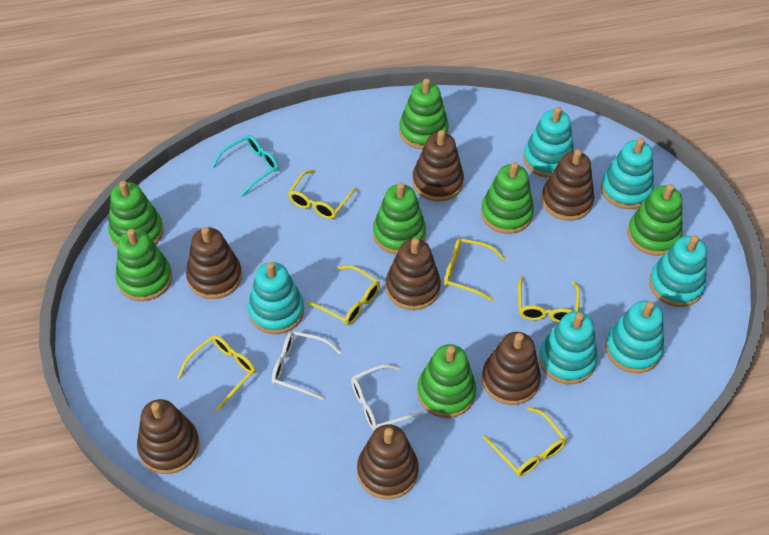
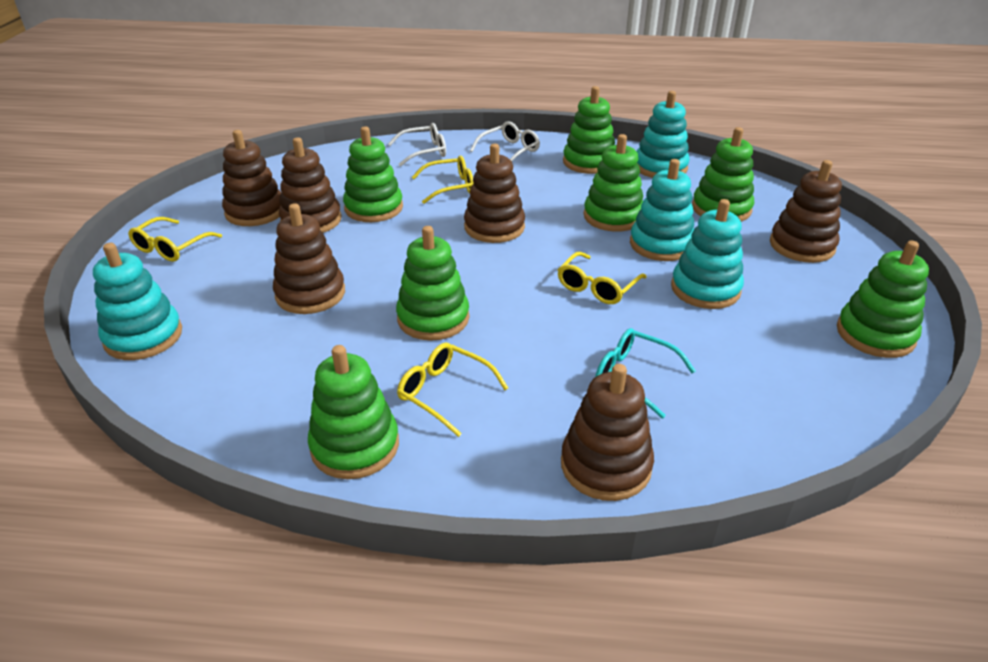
brown stacking toy: [137,399,200,474] [186,227,242,299] [357,424,419,499] [386,238,441,310] [412,130,464,202] [482,332,541,405] [541,149,594,221] = 7 -> [222,130,281,226] [273,203,345,314] [279,137,341,233] [464,144,525,243] [561,364,654,501] [770,160,842,263] = 6
turquoise stacking toy: [248,262,304,334] [523,107,574,178] [539,311,598,384] [601,138,654,209] [605,301,664,373] [649,235,707,307] = 6 -> [93,243,182,360] [630,159,694,261] [637,91,690,178] [671,199,744,309] = 4
yellow glasses: [178,335,255,411] [288,170,357,219] [307,265,380,325] [444,238,506,301] [483,407,567,476] [518,276,580,322] = 6 -> [128,217,222,262] [397,342,508,437] [412,156,474,204] [558,252,647,304] = 4

